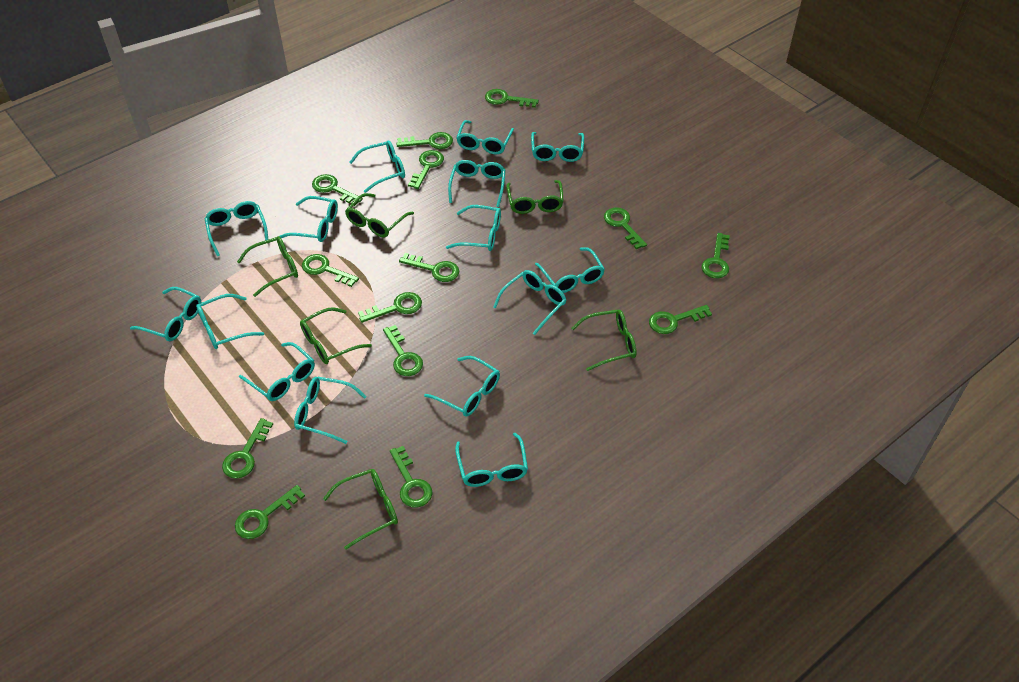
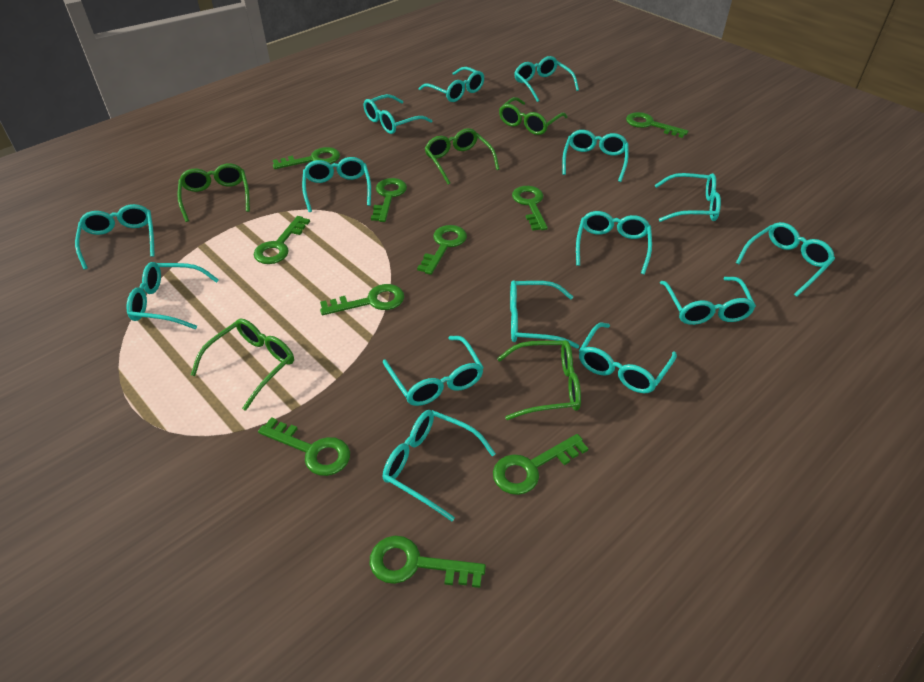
green glasses: [237,236,298,297] [300,307,372,364] [323,469,398,550] [345,193,414,238] [506,180,564,214] [571,309,637,371] = 6 -> [177,163,250,222] [191,318,294,411] [425,128,499,185] [497,340,581,420] [499,97,568,135] = 5
green key: [222,418,273,479] [235,485,305,539] [302,254,359,287] [312,174,363,206] [358,292,422,323] [383,325,423,376] [390,446,433,508] [396,132,453,149] [399,253,459,282] [408,150,444,189] [485,89,539,108] [604,208,647,249] [649,305,712,334] [701,233,730,278] = 14 -> [253,216,310,264] [258,417,350,476] [273,147,340,169] [320,284,404,315] [369,536,486,588] [371,178,407,222] [417,225,467,275] [493,434,589,495] [512,186,548,231] [626,112,688,138] = 10

